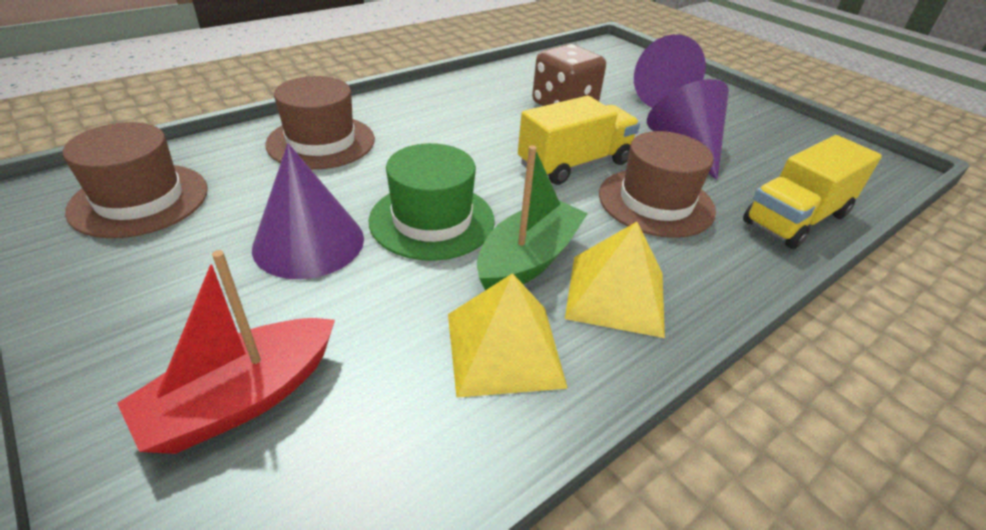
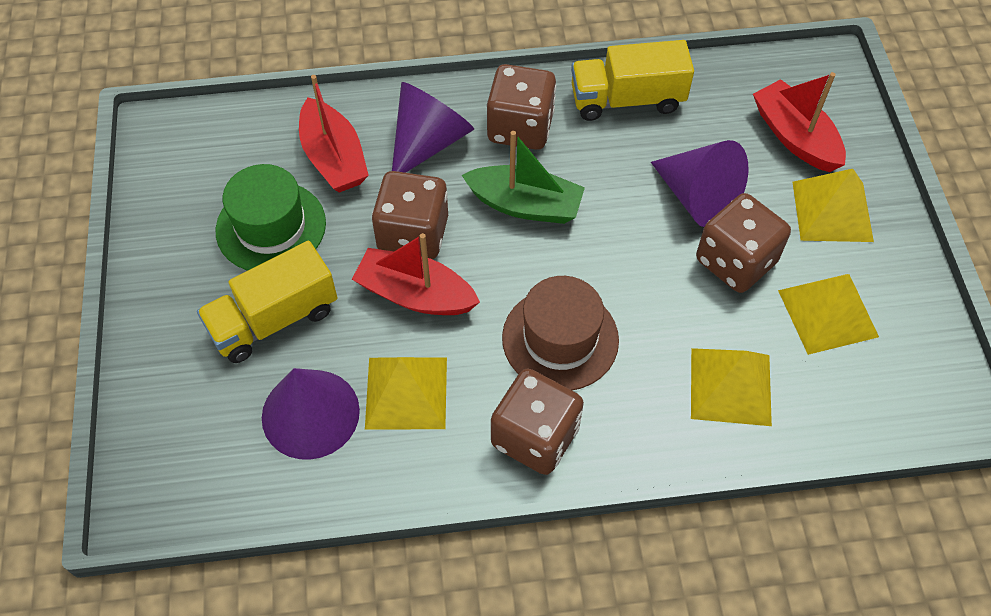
brown dice: [532,44,606,106] = 1 -> [372,171,448,259] [487,64,556,150] [491,368,584,475] [696,193,791,293] = 4
brown hat: [63,122,208,238] [265,76,375,169] [599,131,716,238] = 3 -> [502,276,619,390] = 1
red boat: [117,250,335,454] = 1 -> [299,75,369,193] [352,233,480,315] [753,72,846,172] = 3
yellow pyramid: [448,273,568,398] [565,222,665,338] = 2 -> [365,357,447,430] [691,348,772,426] [778,274,879,355] [793,169,874,242] = 4

